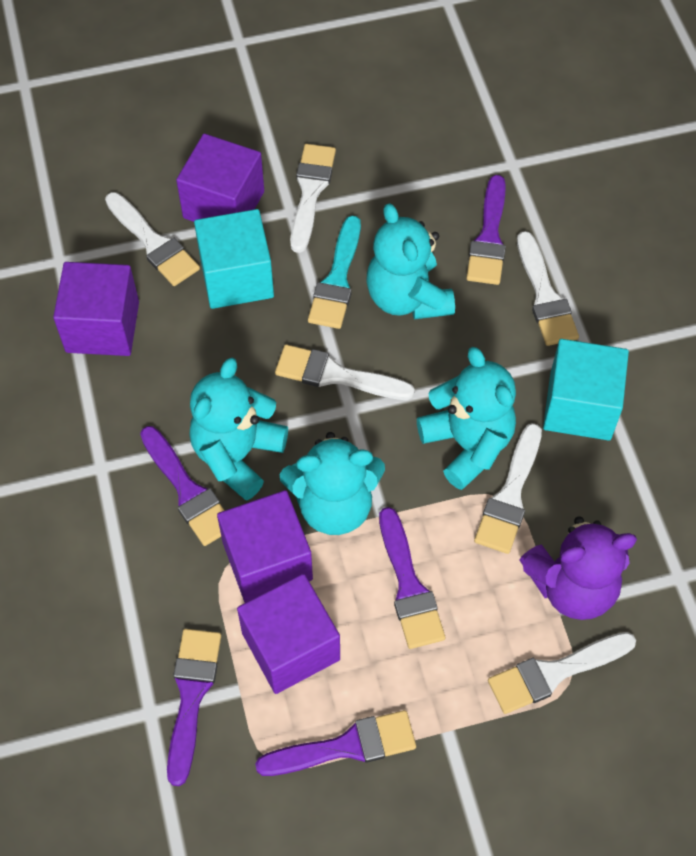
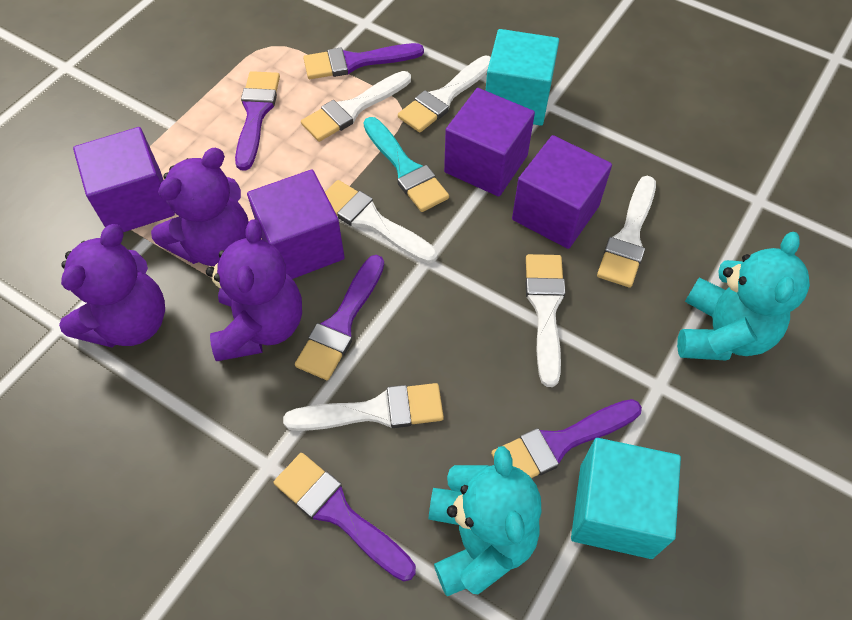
purple teddy bear: [519,516,637,620] = 1 -> [59,224,165,348] [151,148,249,266] [206,220,302,361] = 3
turquoise teddy bear: [189,358,288,501] [280,432,385,535] [367,203,455,320] [417,347,516,490] = 4 -> [428,446,541,596] [677,232,810,361] = 2

